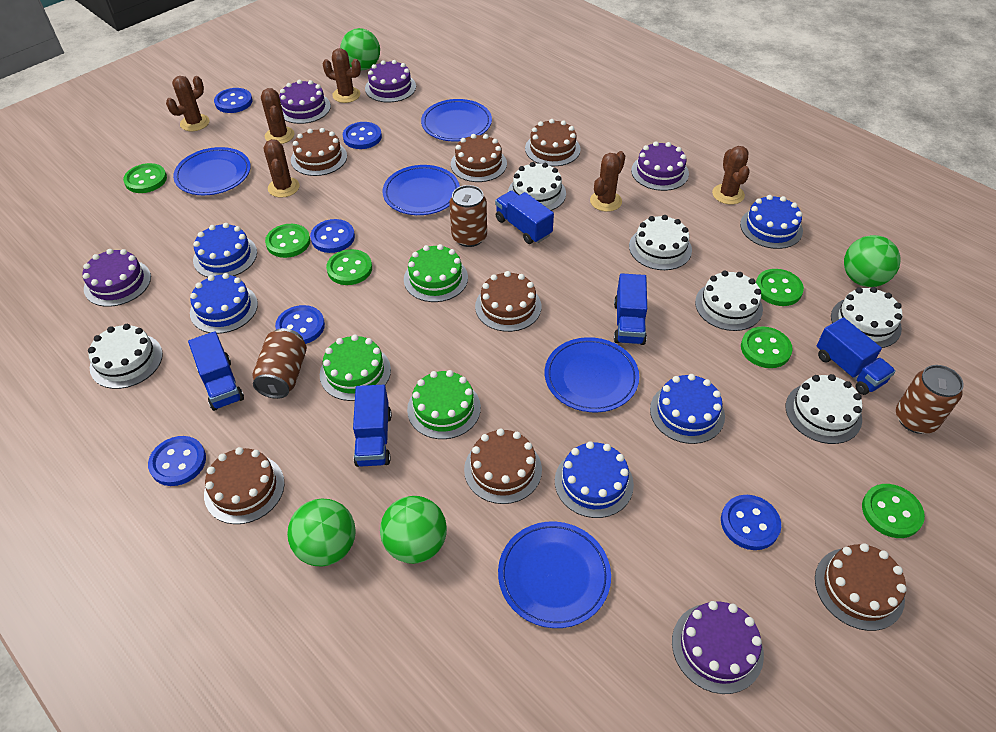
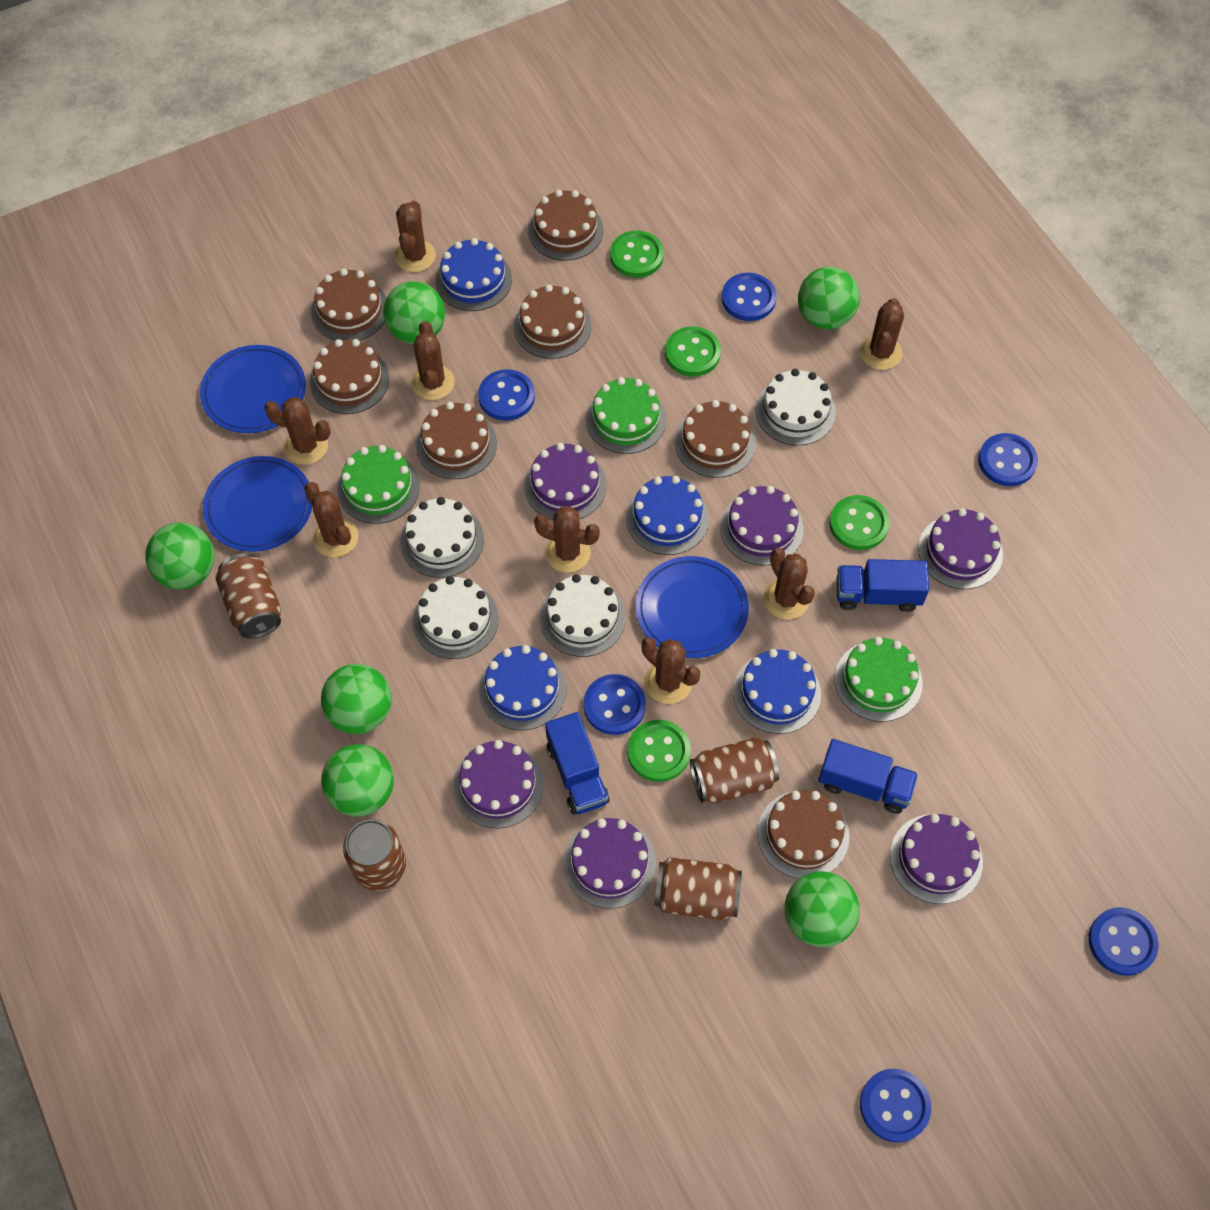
blue cake: [190,273,258,334] [193,223,257,277] [555,441,634,518] [650,374,725,444] [740,195,803,249] = 5 -> [435,238,512,311] [479,645,566,730] [626,476,709,555] [733,649,821,734] = 4
blue plate: [173,147,251,195] [382,165,460,215] [421,99,492,142] [498,521,611,628] [545,337,639,413] = 5 -> [200,345,306,433] [203,456,312,552] [636,556,749,658] = 3
blue truck: [188,331,244,411] [353,385,392,467] [495,191,554,244] [614,273,647,345] [817,317,896,395] = 5 -> [545,712,610,815] [818,739,918,814] [836,559,929,612] = 3
brown cactus: [166,76,209,131] [261,88,294,144] [264,139,299,198] [323,48,361,103] [590,151,625,212] [712,146,750,205] = 6 -> [264,397,331,465] [304,482,358,557] [395,201,436,272] [411,321,455,400] [534,507,600,573] [642,637,700,704] [763,548,815,619] [860,298,904,370] = 8
brown can: [252,328,307,399] [449,185,487,247] [896,365,964,434] = 3 -> [215,553,281,639] [343,820,406,891] [654,857,742,920] [690,737,779,803] = 4
green ball: [287,498,356,567] [341,28,380,70] [380,496,447,564] [844,235,901,287] = 4 -> [145,523,215,590] [321,664,392,734] [321,744,394,816] [383,281,445,344] [785,871,860,947] [798,267,860,329] = 6
green button: [123,163,167,193] [265,224,310,258] [326,249,372,285] [741,327,793,368] [756,269,804,306] [862,484,925,538] = 6 -> [610,230,664,278] [627,720,691,782] [665,327,721,377] [829,495,889,550] = 4
purple cake: [82,249,151,307] [279,80,331,124] [365,60,416,102] [631,141,689,191] [672,601,764,694] = 5 -> [453,740,544,828] [524,443,606,520] [564,818,656,908] [720,486,804,566] [890,814,983,904] [918,508,1003,589] = 6
white cake: [88,324,163,389] [508,162,566,211] [629,215,692,270] [695,271,763,331] [786,374,862,444] [831,287,902,348] = 6 -> [400,497,484,578] [413,576,499,659] [540,574,626,657] [756,369,836,446] = 4

